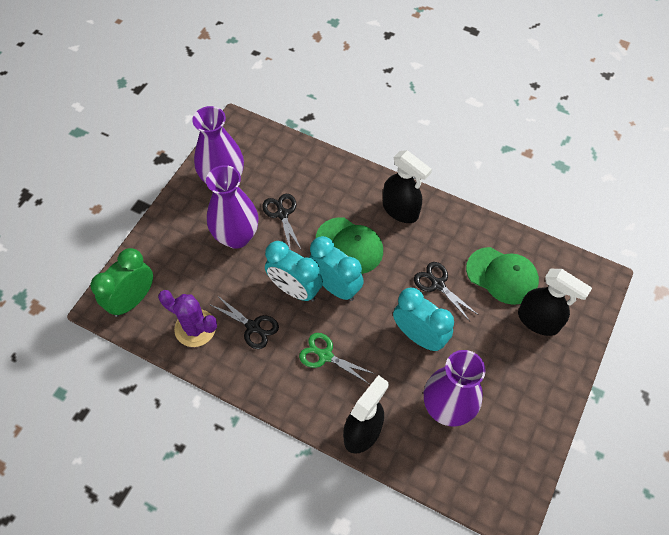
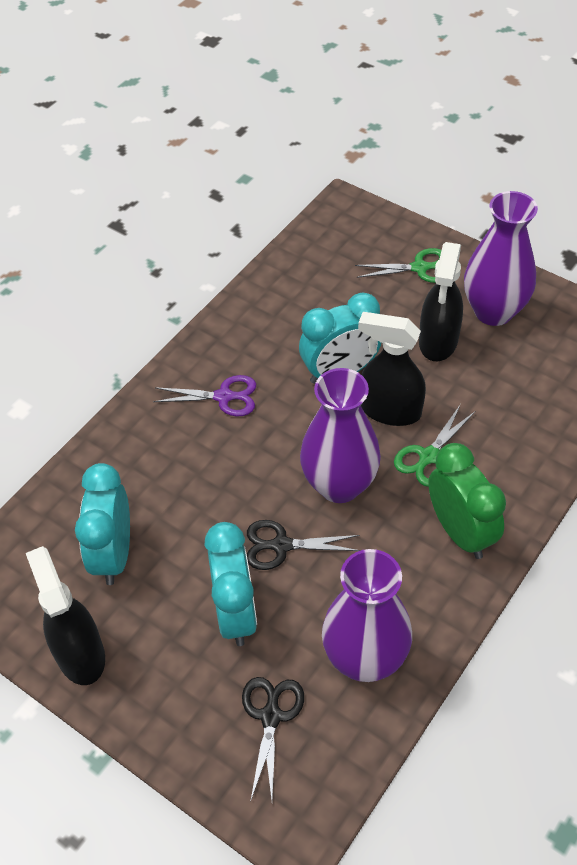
black scissors: [209,295,279,349] [262,194,302,251] [414,262,478,321] = 3 -> [242,677,304,802] [247,520,361,570] = 2
green cap: [316,217,383,274] [466,247,539,305] = 2 -> none = 0
green scissors: [299,333,375,384] = 1 -> [355,248,441,283] [394,404,475,487] = 2
purple cactus: [158,290,217,347] = 1 -> none = 0
purple scissors: none = 0 -> [153,375,256,417] = 1

